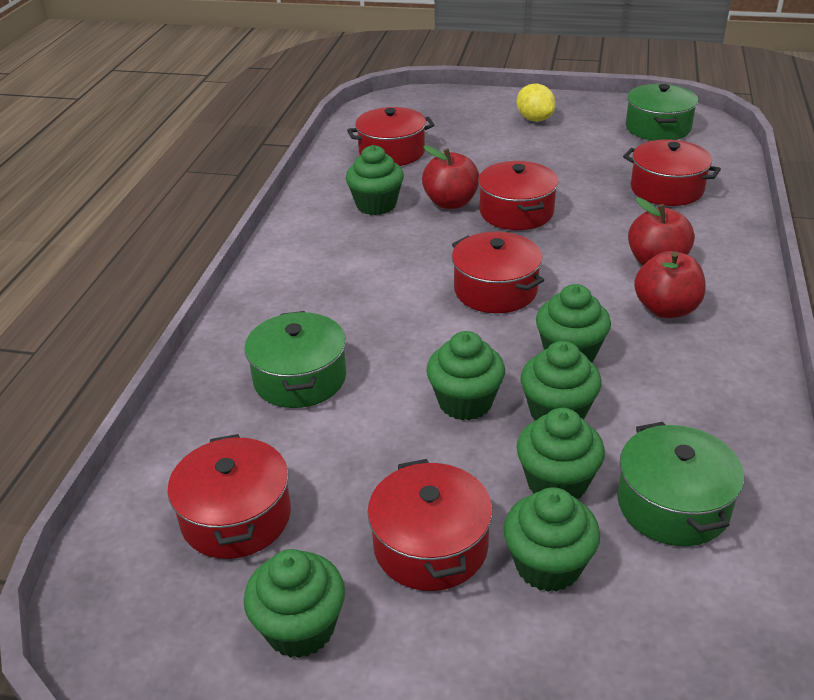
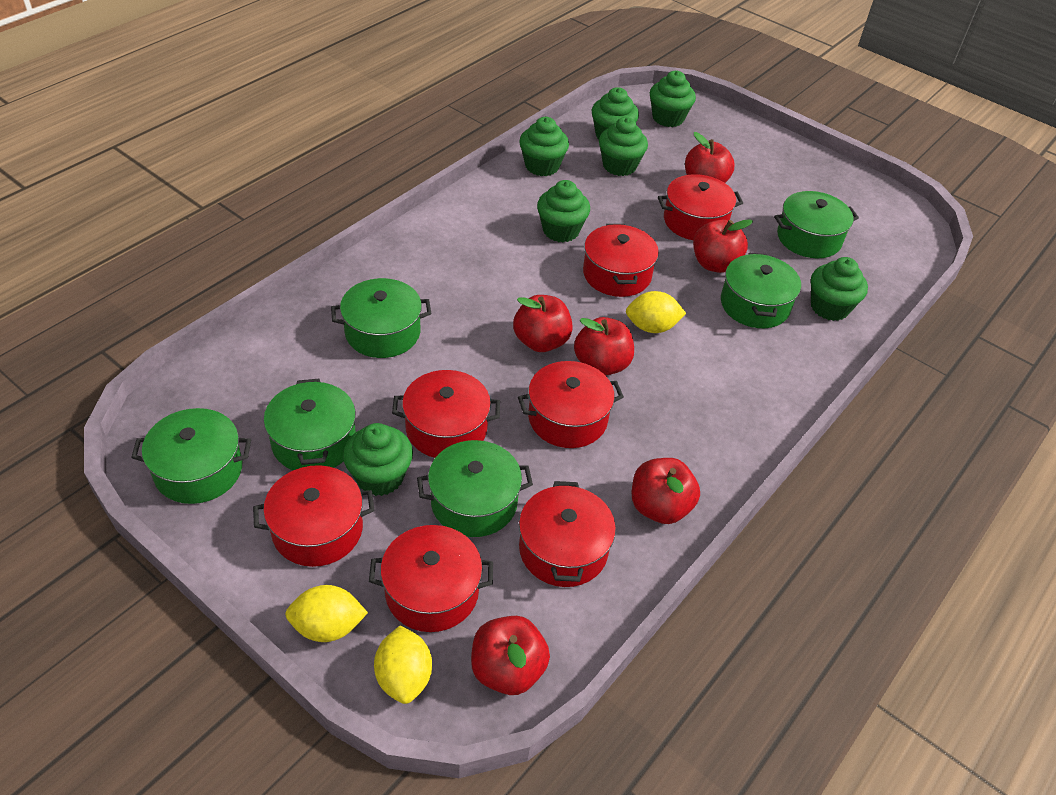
green pot: [244,311,346,408] [617,422,744,546] [626,84,698,141] = 3 -> [131,408,251,504] [264,379,356,470] [331,278,431,358] [417,440,533,537] [721,253,801,328] [774,191,859,258] = 6
red apple: [422,145,479,209] [628,198,695,265] [634,251,706,318] = 3 -> [471,616,550,695] [513,295,573,352] [574,317,634,376] [632,458,700,524] [685,132,735,183] [693,219,753,273] = 6
red pot: [168,434,291,559] [347,107,434,166] [367,459,493,591] [452,232,544,313] [478,161,559,230] [623,139,721,206] = 6 -> [253,465,375,567] [369,525,493,632] [392,370,500,458] [518,361,624,448] [519,481,616,587] [583,224,659,297] [658,174,743,240] = 7
yellow lemon: [517,84,556,122] = 1 -> [285,585,368,642] [374,626,432,704] [626,291,686,333] = 3

